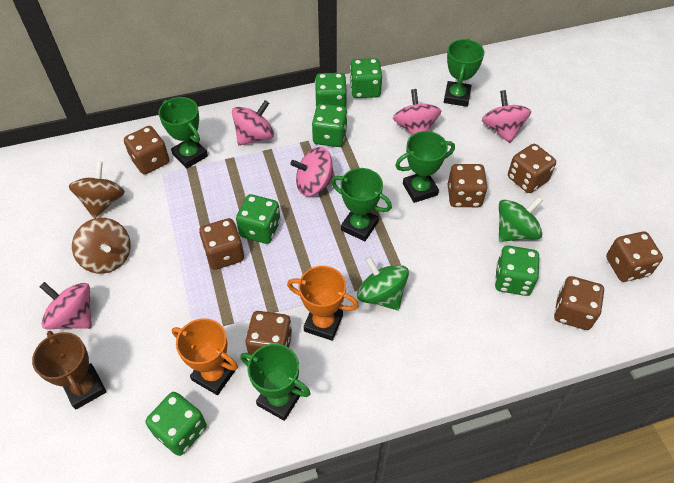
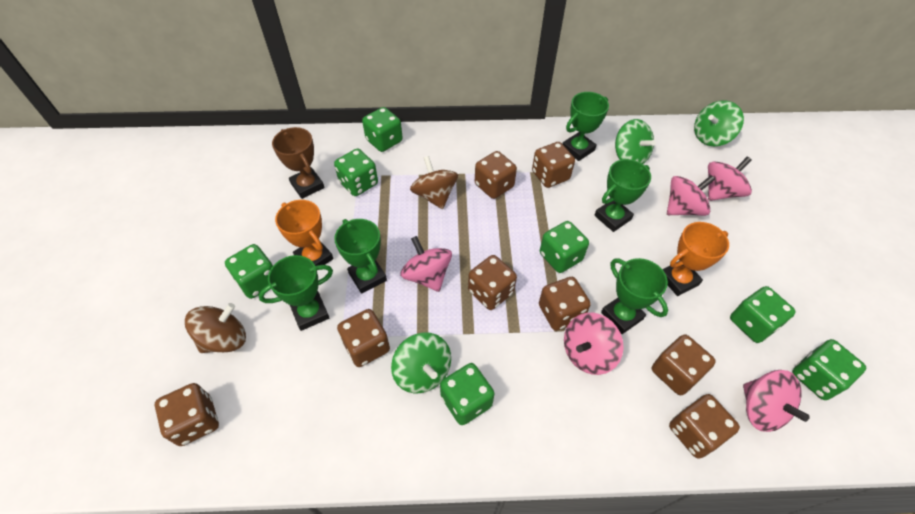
brown dice: [124,126,169,174] [199,218,244,270] [245,311,292,355] [448,164,488,207] [508,144,556,193] [554,276,604,330] [606,232,663,282] = 7 -> [155,383,219,446] [337,309,390,367] [468,255,517,310] [475,151,517,199] [532,142,575,188] [539,277,591,331] [652,334,716,395] [669,394,740,459] = 8
green dice: [145,392,207,456] [236,194,280,244] [312,104,348,147] [315,73,347,107] [350,58,382,98] [495,245,540,296] = 6 -> [225,244,273,299] [334,148,378,196] [362,107,403,152] [440,363,494,425] [540,221,589,273] [730,286,796,343] [792,339,866,400] = 7
green spinning top: [357,256,409,310] [499,196,543,242] = 2 -> [391,332,451,393] [615,119,655,164] [694,100,744,147] = 3

